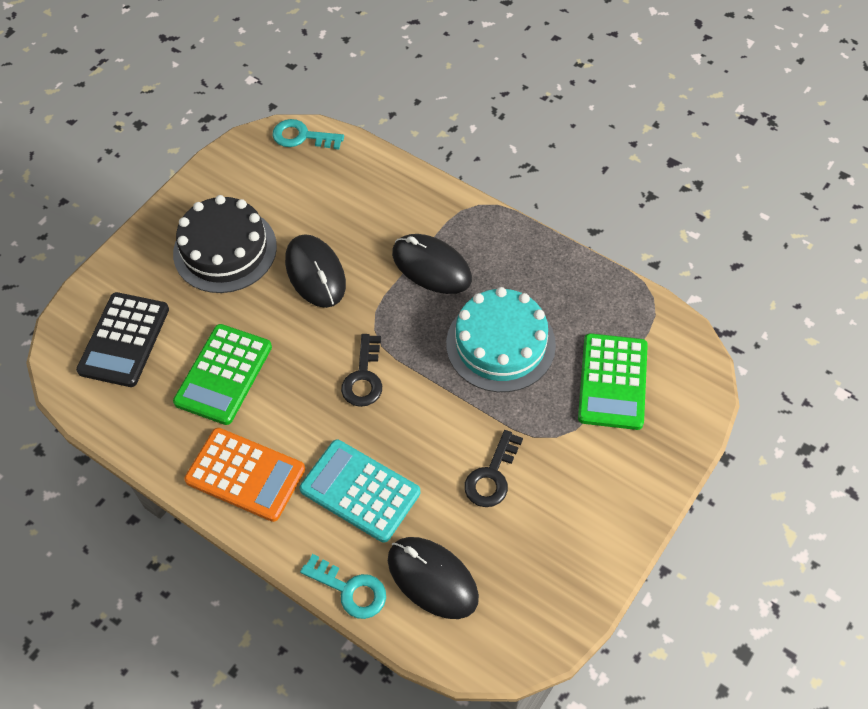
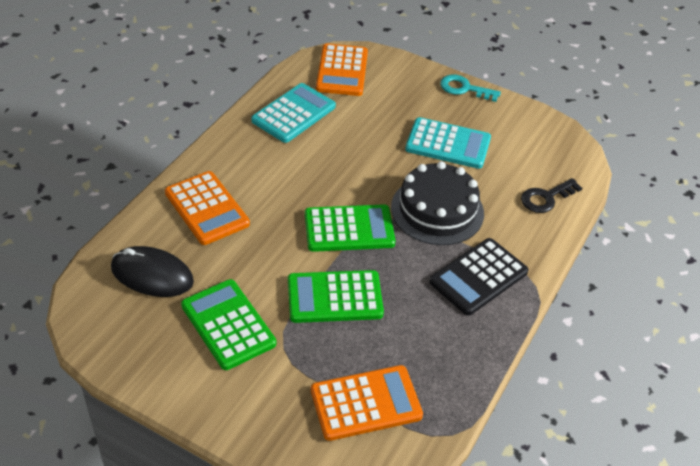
black key: [341,334,382,407] [464,430,523,507] = 2 -> [521,178,582,213] = 1
black mouse: [285,234,346,308] [388,537,479,619] [392,234,472,294] = 3 -> [111,246,194,297] = 1
green calculator: [173,324,272,425] [578,333,648,430] = 2 -> [181,279,276,370] [288,270,384,323] [305,204,395,252] = 3
orange calculator: [184,428,305,522] = 1 -> [165,171,250,245] [311,365,423,441] [316,44,368,96] = 3
turquoise cake: [446,287,556,392] = 1 -> none = 0
turquoise calculator: [299,440,420,543] = 1 -> [251,83,336,143] [405,117,491,169] = 2
turquoise key: [272,119,344,149] [300,554,386,619] = 2 -> [440,75,501,102] = 1

